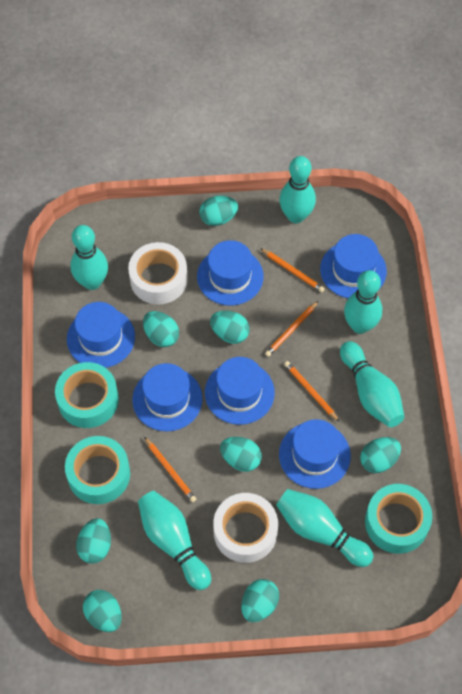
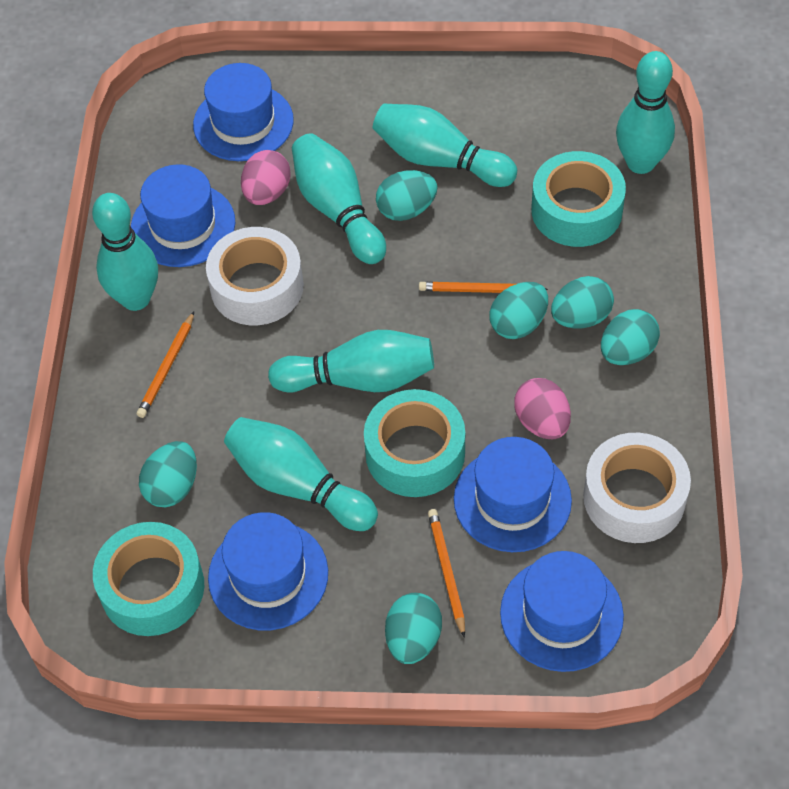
blue hat: [67,302,135,368] [132,363,203,431] [197,240,264,306] [205,357,275,425] [279,419,351,489] [320,234,387,298] = 6 -> [131,164,235,267] [193,63,294,161] [208,512,328,630] [454,437,572,552] [500,551,624,672] = 5
orange pencil: [144,437,196,502] [260,248,325,292] [265,301,318,357] [284,361,340,422] = 4 -> [137,312,194,418] [419,282,548,293] [428,509,465,638] = 3
pink egg: none = 0 -> [241,150,291,205] [514,378,571,439] = 2
turquoise egg: [76,518,111,564] [83,590,122,632] [143,311,179,347] [199,196,238,226] [210,311,250,344] [220,437,262,472] [241,579,279,622] [360,437,401,473] = 8 -> [139,441,197,507] [376,170,438,221] [385,593,442,664] [489,282,548,339] [551,276,614,329] [601,309,660,365] = 6

